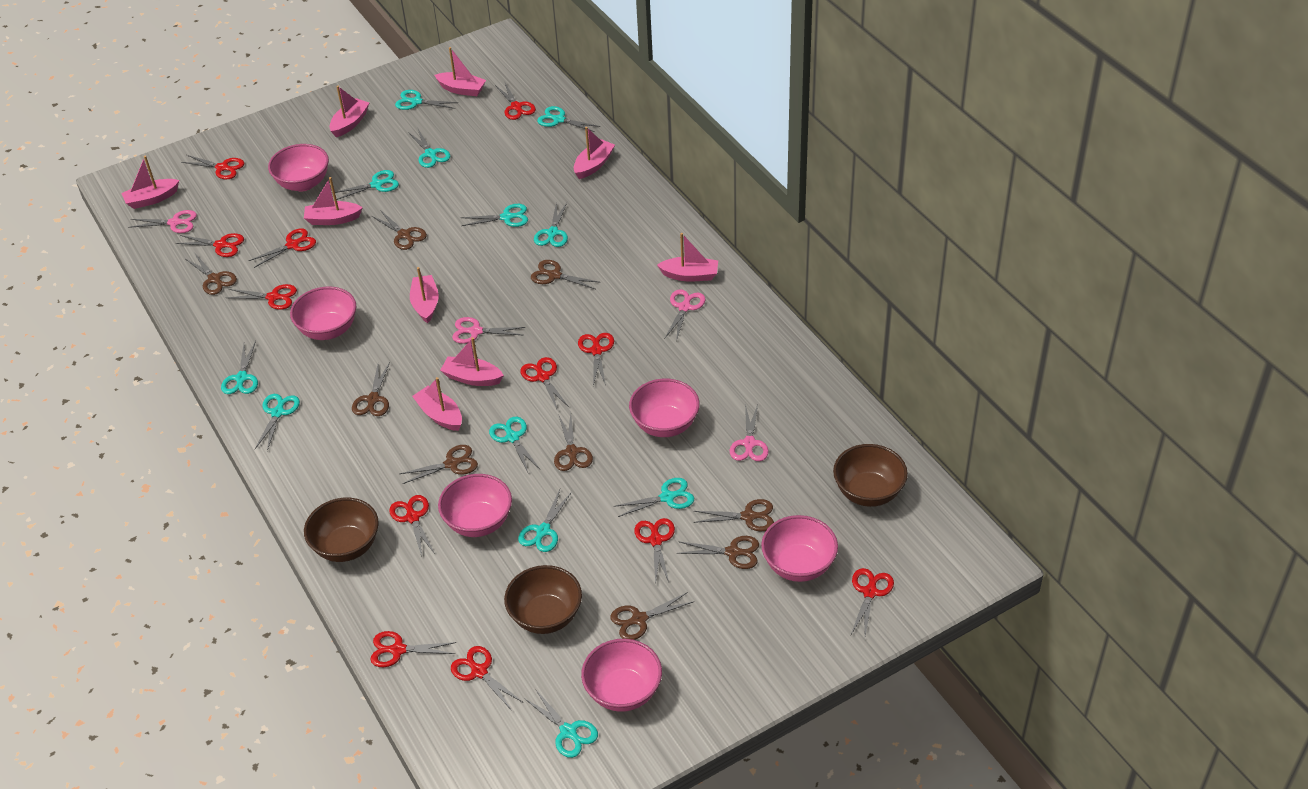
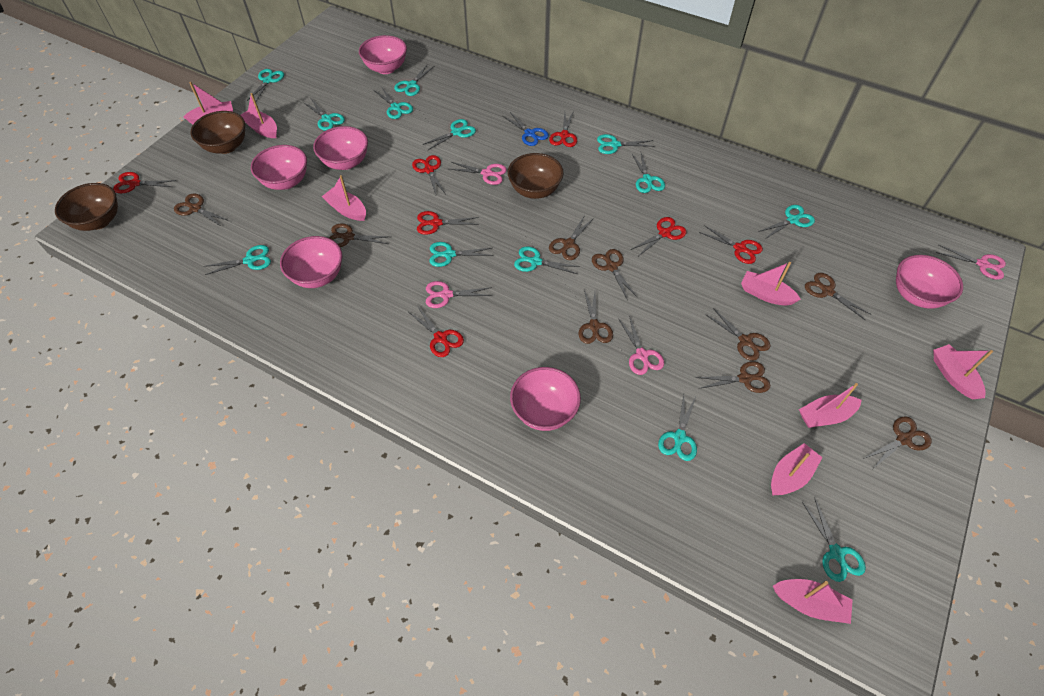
blue scissors: none = 0 -> [503,112,549,146] = 1
pink boat: [121,156,179,209] [304,177,363,225] [330,86,369,137] [410,267,439,323] [412,377,462,431] [434,47,486,96] [440,337,504,386] [574,127,615,179] [657,233,718,281] = 9 -> [183,82,233,124] [240,93,277,138] [322,175,366,221] [741,262,801,306] [771,443,823,496] [773,579,853,624] [799,383,862,428] [933,344,993,399] = 8
red scissors: [176,233,244,257] [181,155,244,179] [227,284,297,310] [249,228,316,268] [370,631,457,667] [389,495,435,556] [451,646,522,711] [495,81,536,120] [521,357,569,411] [578,333,614,386] [634,518,675,585] [851,568,894,636] = 12 -> [113,172,176,194] [409,305,464,357] [412,155,445,194] [417,211,479,235] [549,111,577,147] [631,217,686,256] [699,225,763,264] = 7
turquoise scissors: [221,341,258,394] [255,394,300,451] [335,170,399,200] [395,90,458,110] [408,129,450,168] [461,204,528,227] [489,417,540,472] [518,490,572,552] [524,689,598,758] [534,202,568,247] [537,106,600,132] [614,478,694,517] = 12 -> [204,245,271,275] [247,69,284,102] [303,99,345,131] [374,88,413,119] [394,65,434,96] [422,119,476,150] [429,242,493,267] [514,246,580,274] [597,134,654,154] [631,153,665,193] [658,395,697,461] [758,205,815,239] [802,499,866,582] = 13

